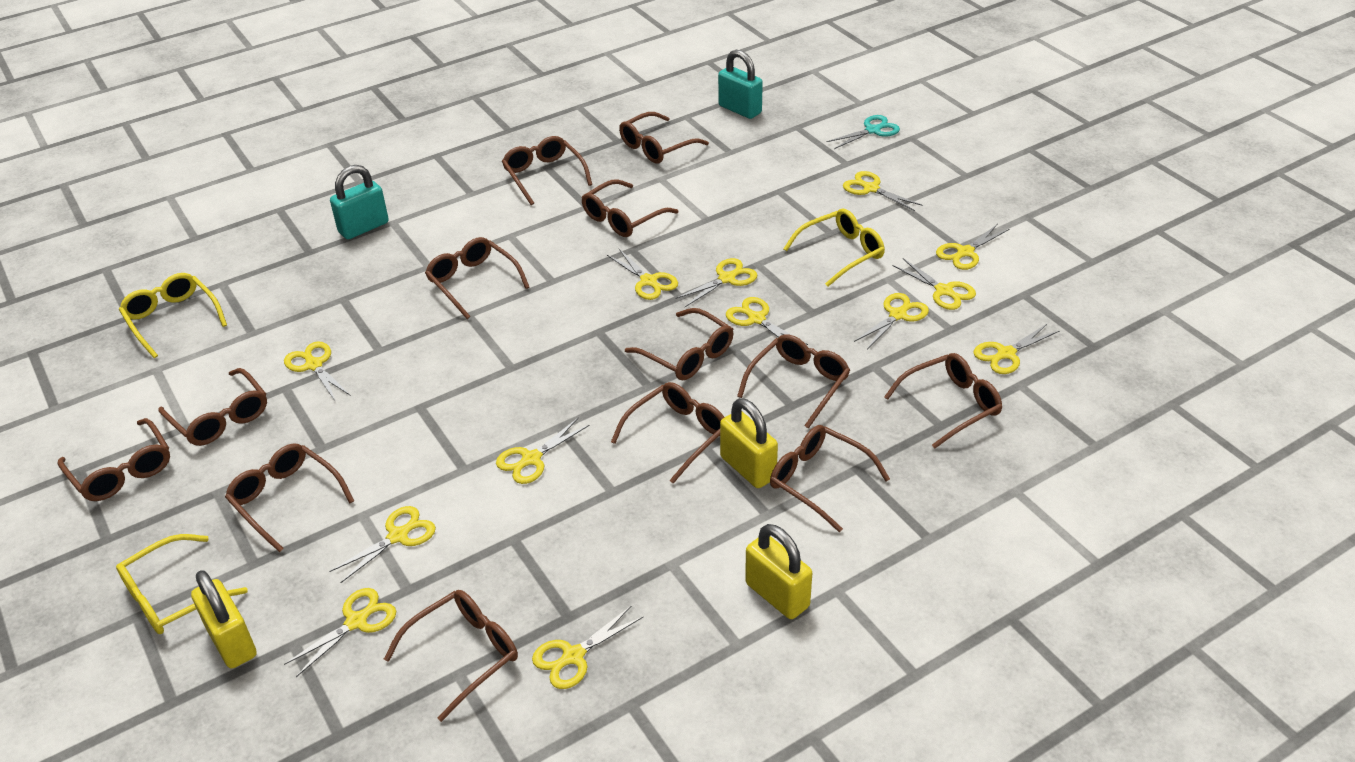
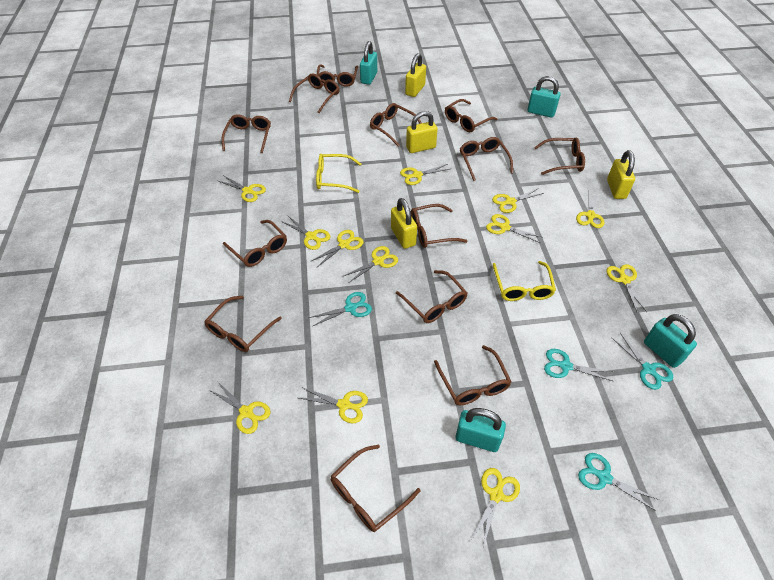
turquoise padlock: [330,165,389,239] [718,50,763,119] = 2 -> [360,41,377,85] [455,408,506,452] [527,76,561,118] [644,314,697,368] = 4
turquoise scissors: [826,115,900,149] = 1 -> [309,292,372,326] [544,349,613,381] [578,453,659,511] [612,333,673,390] = 4
yellow glasses: [116,534,248,634] [119,273,227,358] [783,208,885,287] = 3 -> [316,154,361,193] [493,261,556,301] = 2
yellow padlock: [191,570,257,668] [720,398,778,488] [745,524,812,619] = 3 -> [391,198,417,249] [405,53,426,97] [406,111,438,153] [607,150,635,199] = 4
yellow scissors: [284,342,351,401] [284,588,396,677] [329,506,436,583] [496,418,590,484] [532,606,643,689] [607,249,678,300] [675,258,757,307] [726,297,808,345] [843,171,922,211] [854,293,929,349] [893,258,976,310] [936,224,1009,270] [974,323,1059,374] = 13 -> [209,381,271,434] [218,176,266,202] [281,216,330,250] [299,387,368,423] [312,230,364,267] [344,246,398,283] [400,164,449,185] [471,468,520,547] [486,214,542,243] [492,188,544,213] [576,192,605,228] [607,264,647,312] = 12

